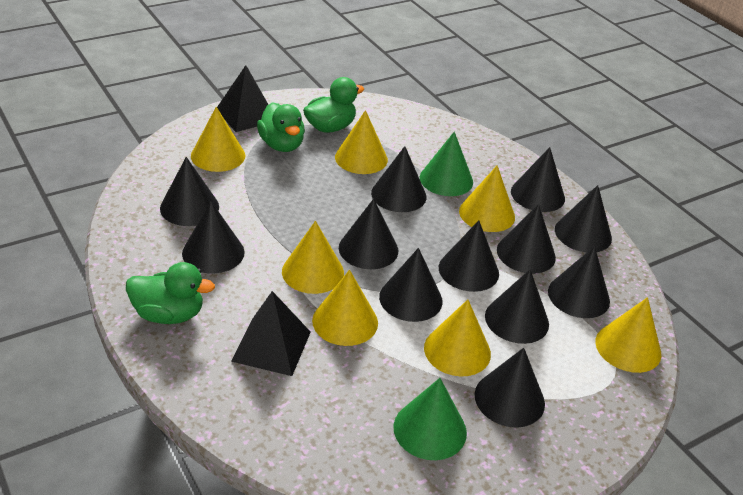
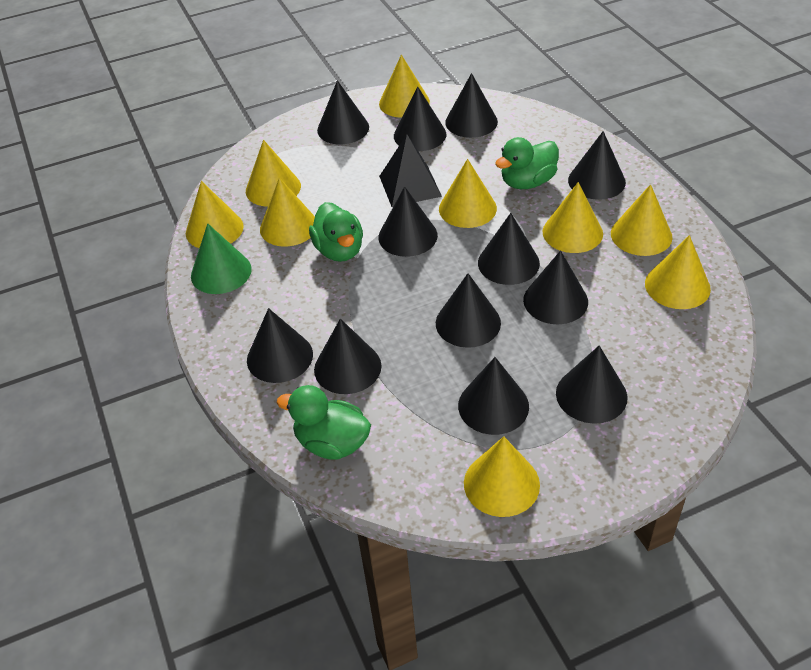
black pyramid: [217,65,269,132] [231,291,311,376] = 2 -> [379,135,442,207] = 1
green cone: [394,378,467,460] [420,132,473,196] = 2 -> [191,223,252,294] = 1
yellow cone: [191,107,245,172] [282,221,344,294] [312,270,378,346] [335,110,388,174] [424,299,491,376] [459,166,515,232] [595,297,661,373] = 7 -> [186,181,244,248] [246,140,301,207] [260,178,315,247] [379,55,430,118] [439,159,497,228] [464,436,540,517] [543,182,603,253] [611,184,672,256] [645,235,711,309] = 9

